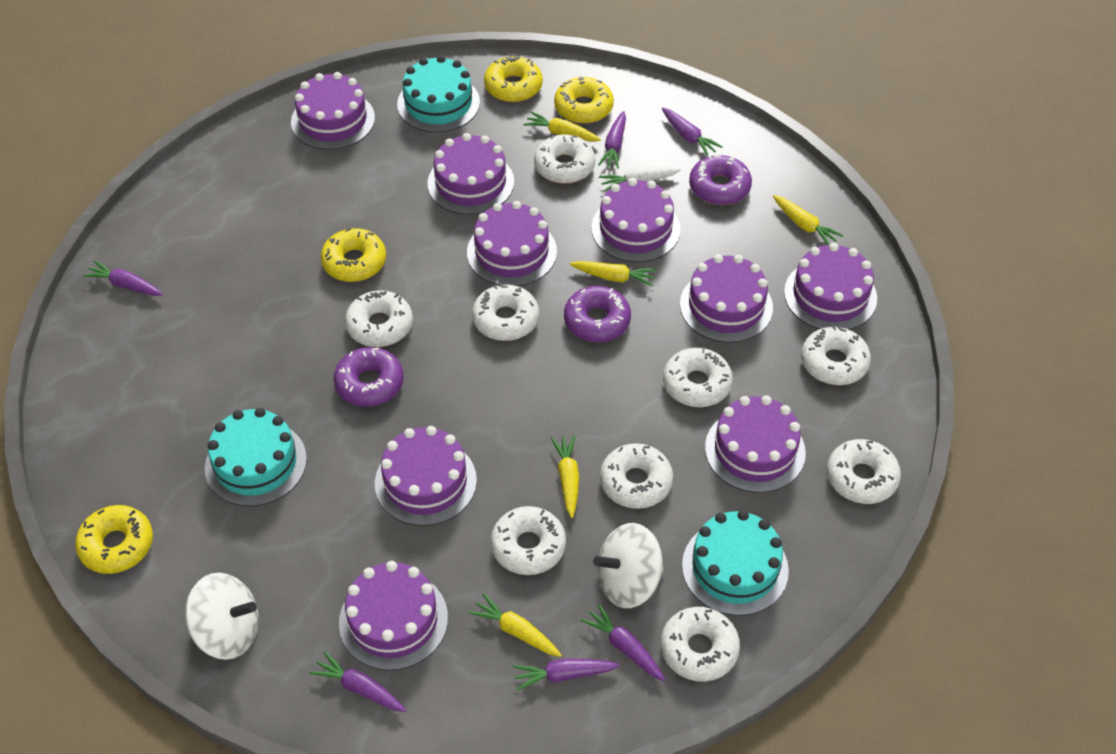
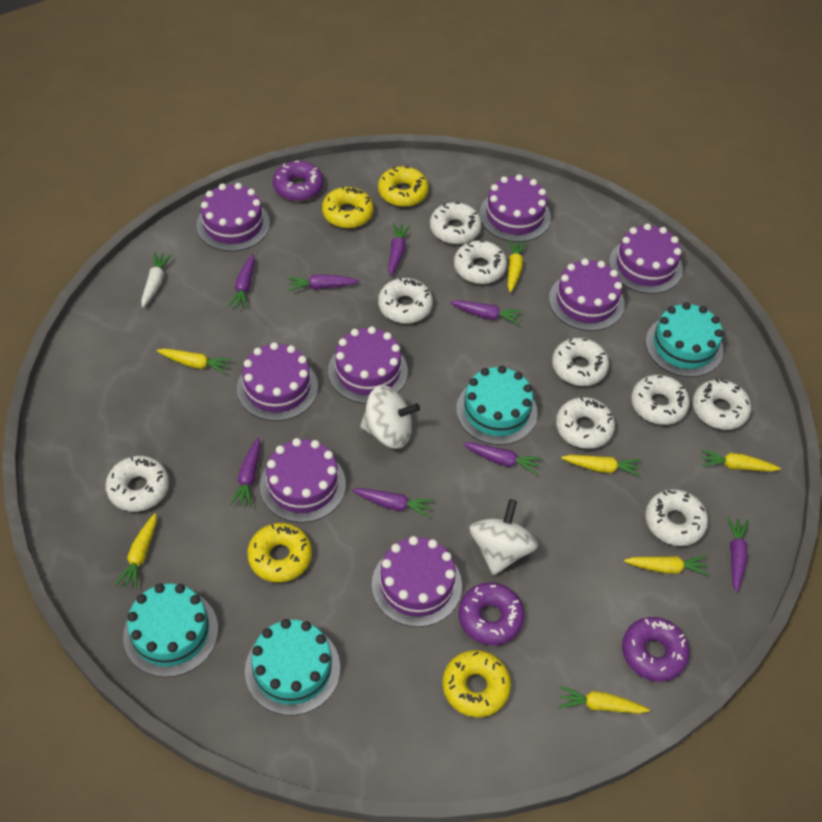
purple cake: [291,72,375,150] [339,561,448,671] [375,426,477,526] [427,133,514,215] [467,201,557,286] [591,178,681,262] [680,254,773,343] [705,395,806,493] [784,243,877,330] = 9 -> [196,183,270,251] [237,342,318,421] [260,438,346,523] [328,326,408,404] [372,536,462,627] [479,174,551,242] [549,259,625,331] [609,224,683,294] = 8
purple carrot: [82,260,163,296] [310,651,406,712] [513,659,620,691] [581,604,665,681] [598,111,626,169] [662,107,723,156] = 6 -> [228,254,255,309] [230,438,260,507] [287,274,359,292] [352,488,434,518] [388,223,410,276] [450,300,522,325] [463,442,542,475] [727,517,749,592] = 8
turquoise cake: [205,408,307,506] [397,55,480,133] [682,510,789,616] = 3 -> [123,584,218,677] [245,619,340,715] [456,366,538,445] [646,302,723,377] = 4
yellow carrot: [469,593,562,657] [523,112,601,142] [551,435,579,518] [570,261,657,287] [773,195,843,245] = 5 -> [115,513,157,589] [157,348,232,374] [508,239,526,293] [558,686,650,714] [561,455,641,476] [624,556,709,575] [701,449,781,472] = 7

